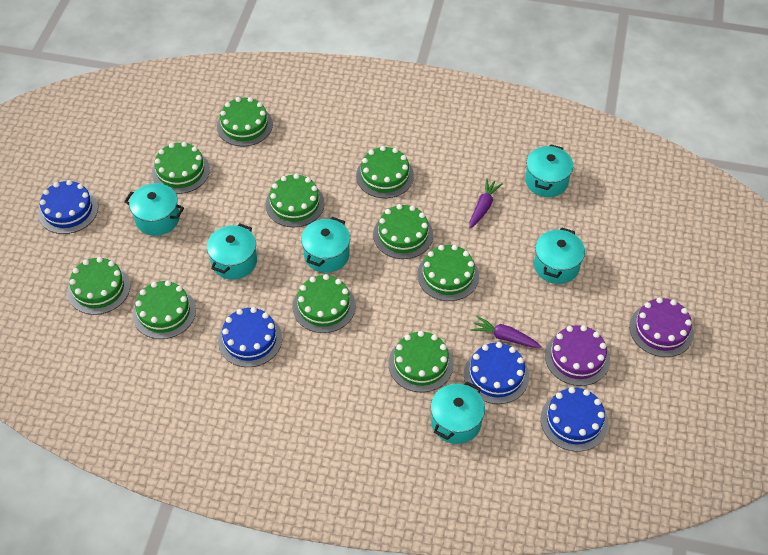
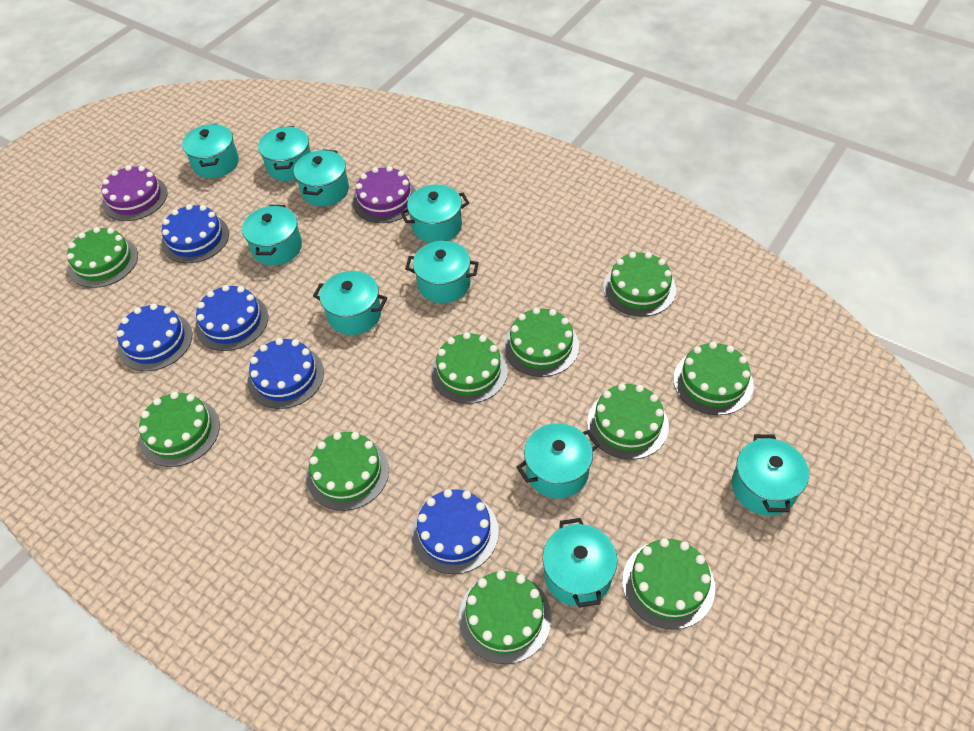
blue cake: [38,180,98,234] [218,307,282,367] [464,342,529,404] [541,387,608,452] = 4 -> [117,303,192,371] [162,204,229,263] [195,285,268,351] [247,338,324,409] [412,489,499,574] = 5
purple carrot: [469,178,503,229] [471,316,542,348] = 2 -> none = 0
turquoise pot: [124,183,184,236] [207,223,257,280] [301,217,350,273] [431,381,485,444] [525,144,573,197] [534,227,585,284] = 6 -> [182,124,239,178] [242,205,302,266] [258,126,311,181] [294,149,349,206] [313,271,387,335] [400,185,469,243] [405,241,479,303] [517,423,599,499] [542,518,617,608] [732,434,809,516] = 10

